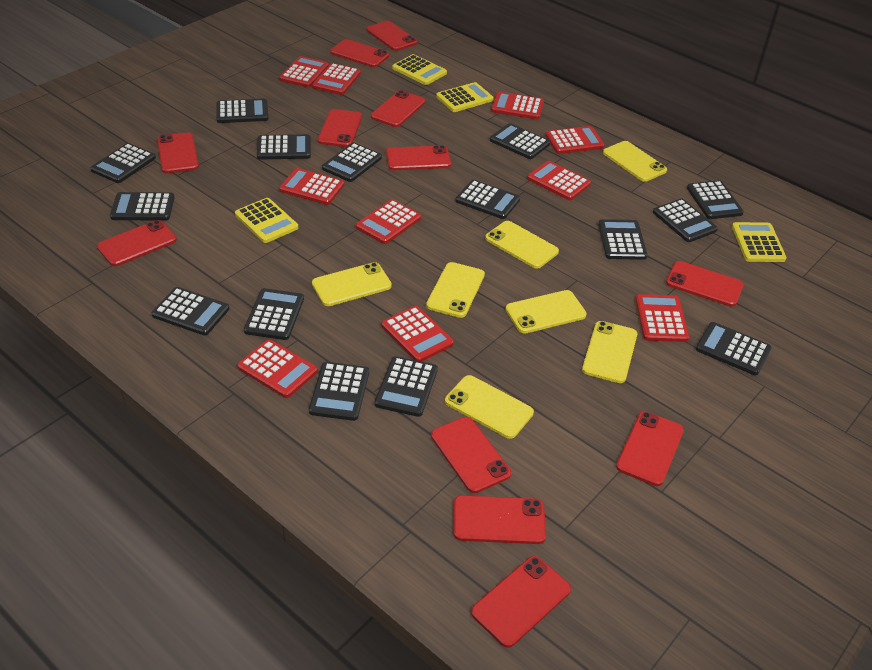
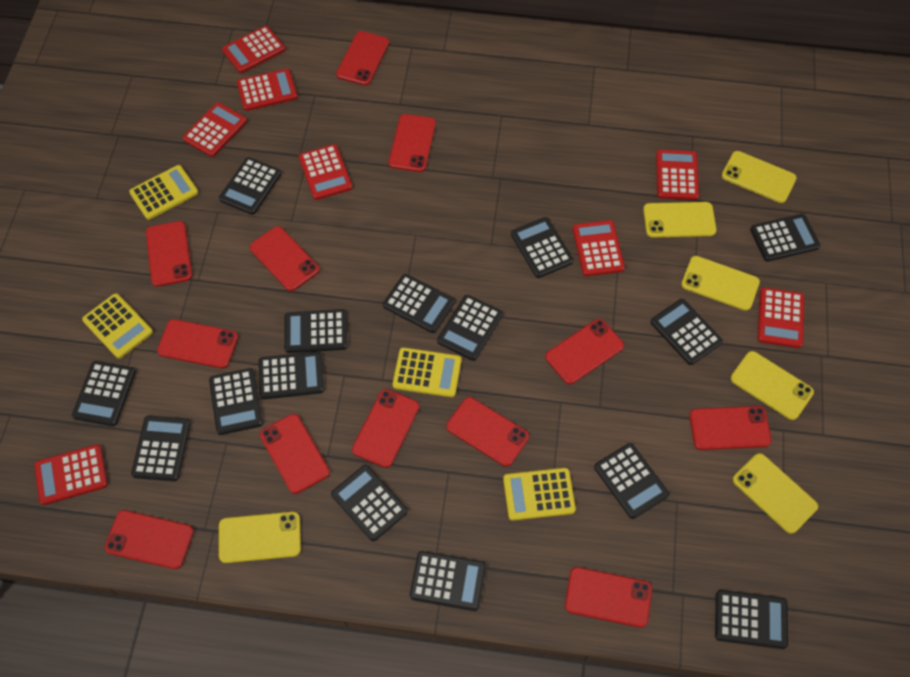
red calculator: [237,339,318,398] [279,56,329,87] [279,168,344,205] [312,63,361,95] [356,199,421,244] [381,306,454,362] [491,92,544,119] [527,161,591,200] [545,126,605,154] [635,294,689,342] = 10 -> [34,444,108,505] [183,102,247,157] [222,26,285,73] [237,69,298,111] [299,144,352,200] [572,220,625,276] [656,149,699,200] [757,287,804,348] = 8
yellow phone: [312,262,392,306] [426,262,485,318] [445,375,534,439] [485,221,559,268] [505,290,587,334] [582,321,637,383] [603,141,667,182] = 7 -> [219,512,301,563] [643,202,716,238] [681,256,760,311] [722,151,797,203] [731,351,814,420] [733,453,818,534] = 6

